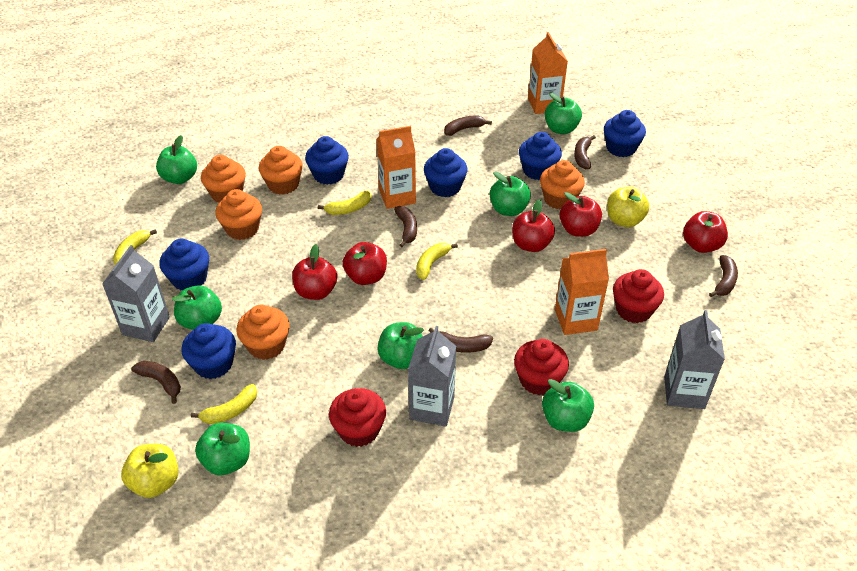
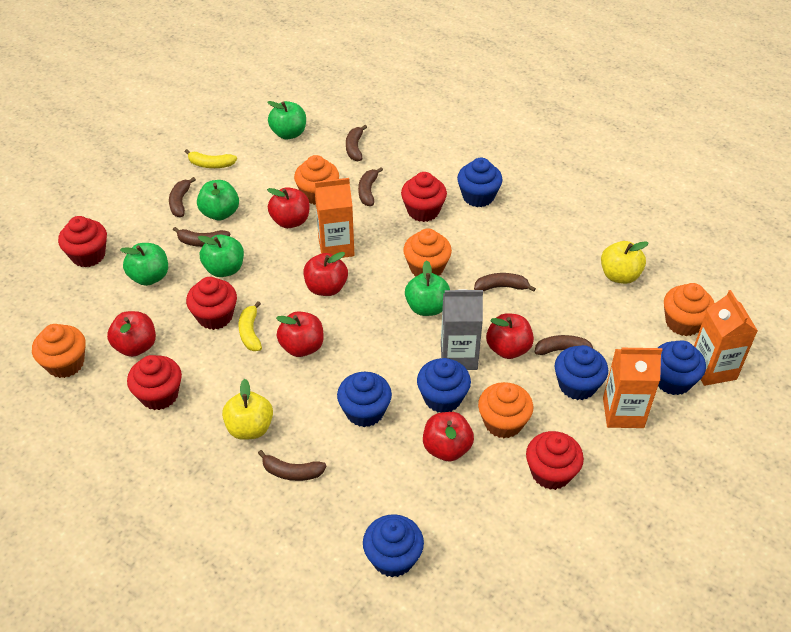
brown banana: [131,361,181,404] [394,206,417,247] [428,328,493,353] [444,115,492,136] [574,135,596,169] [709,255,738,297] = 6 -> [169,177,196,217] [173,227,231,247] [258,450,326,481] [346,125,367,161] [358,167,383,206] [474,273,536,292] [534,335,600,355] = 7
green apple: [156,135,197,184] [172,285,222,330] [195,423,250,475] [378,322,424,369] [490,172,531,216] [542,379,594,432] [544,92,582,134] = 7 -> [120,243,168,286] [197,180,239,220] [198,235,244,277] [267,101,306,139] [405,260,450,316] = 5
grey carton: [102,245,170,342] [408,326,456,427] [664,310,725,409] = 3 -> [441,289,483,370] = 1
red apple: [292,244,337,300] [343,242,387,285] [512,199,555,252] [559,192,602,237] [683,211,728,253] = 5 -> [107,311,156,357] [267,187,310,228] [276,311,324,357] [303,252,348,296] [423,412,474,461] [486,313,534,359] = 6
red cupcake: [329,388,386,447] [514,339,569,395] [613,269,664,323] = 3 -> [58,216,107,267] [127,355,182,410] [186,277,237,330] [401,172,447,222] [526,431,584,490] = 5
yellow banana: [113,229,157,265] [191,384,257,424] [318,191,371,215] [416,243,458,280] = 4 -> [185,149,237,168] [239,301,262,351] = 2

